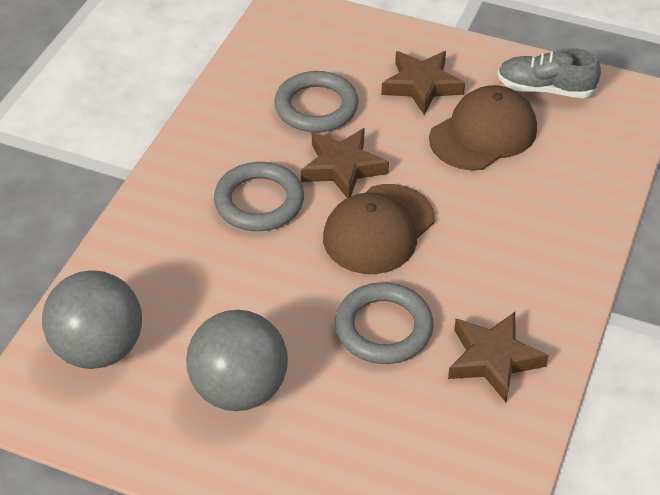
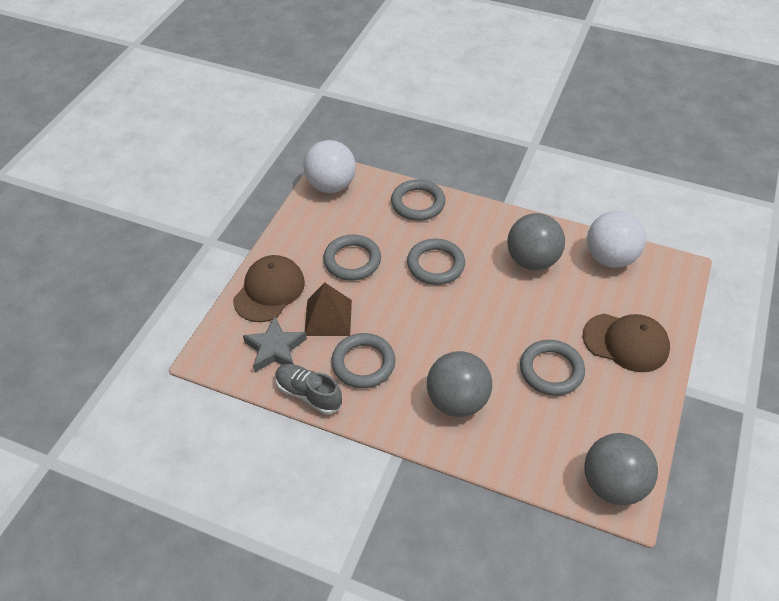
brown pyramid: none = 0 -> [305,282,352,336] = 1
brown star: [301,128,389,198] [381,51,465,115] [448,312,549,402] = 3 -> none = 0
grey ball: [42,270,142,369] [186,310,288,411] = 2 -> [427,351,492,417] [507,213,565,270] [584,433,658,505] = 3
grey ring: [214,162,304,231] [274,71,359,133] [335,282,434,364] = 3 -> [323,235,381,281] [331,333,396,388] [391,179,445,221] [407,239,465,285] [520,340,585,396] = 5
grey star: none = 0 -> [243,316,307,372] = 1
white ball: none = 0 -> [303,140,356,193] [587,211,646,268] = 2

